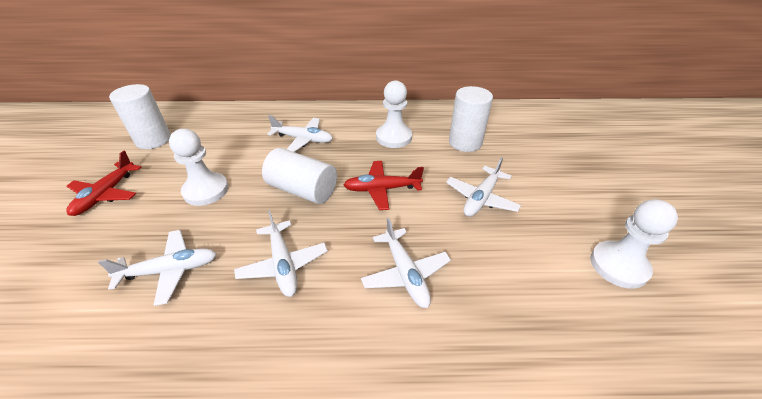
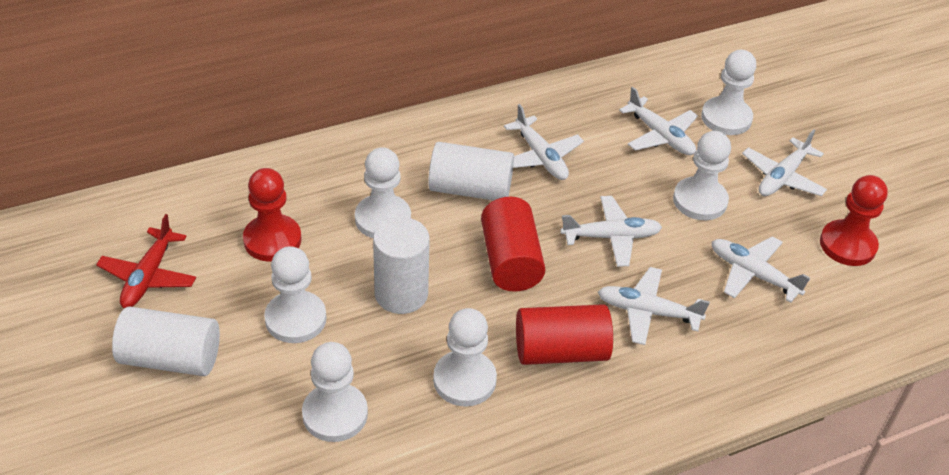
red cylinder: none = 0 -> [481,197,545,292] [516,304,613,365] = 2
red pawn: none = 0 -> [243,168,301,262] [820,175,888,266] = 2
red plane: [66,151,141,216] [344,161,424,210] = 2 -> [96,214,196,308] = 1
white pawn: [169,129,229,206] [376,80,412,148] [590,199,678,289] = 3 -> [264,246,326,343] [302,342,368,442] [355,147,411,238] [433,308,497,407] [673,131,731,220] [701,50,756,135] = 6
white plane: [98,230,217,306] [234,210,328,297] [267,115,333,152] [361,218,451,308] [446,157,521,217] = 5 -> [504,104,584,180] [560,196,662,267] [598,267,710,345] [619,87,698,155] [712,236,810,303] [742,129,827,196] = 6

